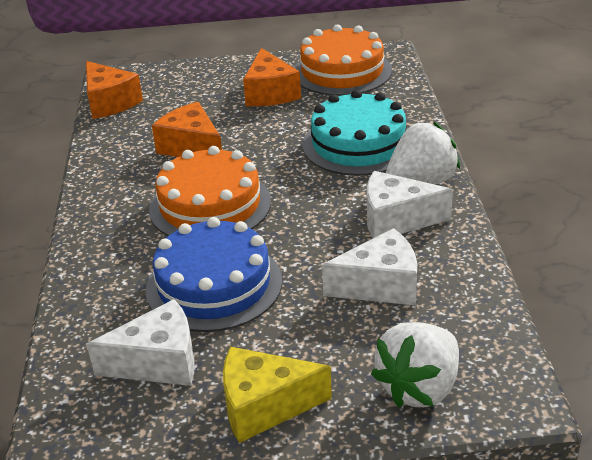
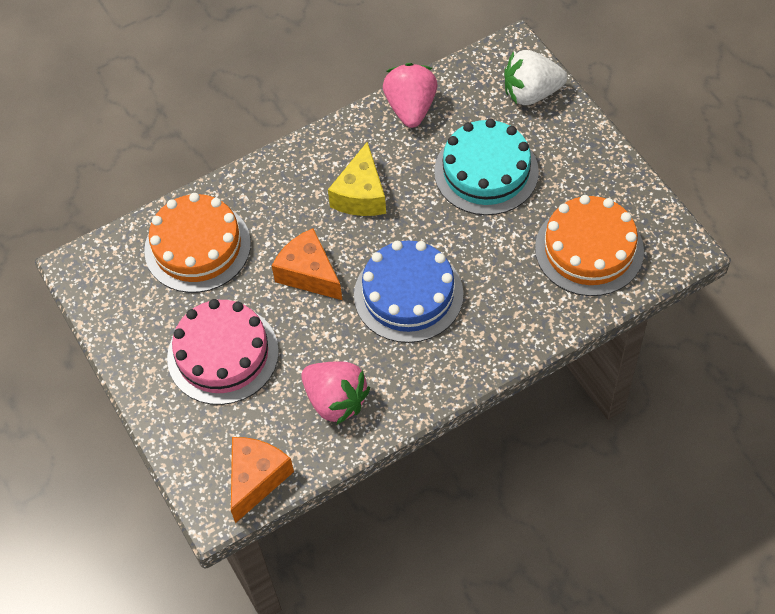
orange cheese: [86,61,143,119] [152,102,222,157] [243,48,301,106] = 3 -> [231,437,294,523] [272,228,342,300] = 2
pink cake: none = 0 -> [167,299,279,405] = 1
pink strawberry: none = 0 -> [301,361,370,424] [383,63,437,128] = 2
white cheese: [87,299,195,386] [322,228,417,305] [367,171,453,238] = 3 -> none = 0
white strawberry: [371,322,459,407] [386,122,460,184] = 2 -> [504,50,567,105] = 1

